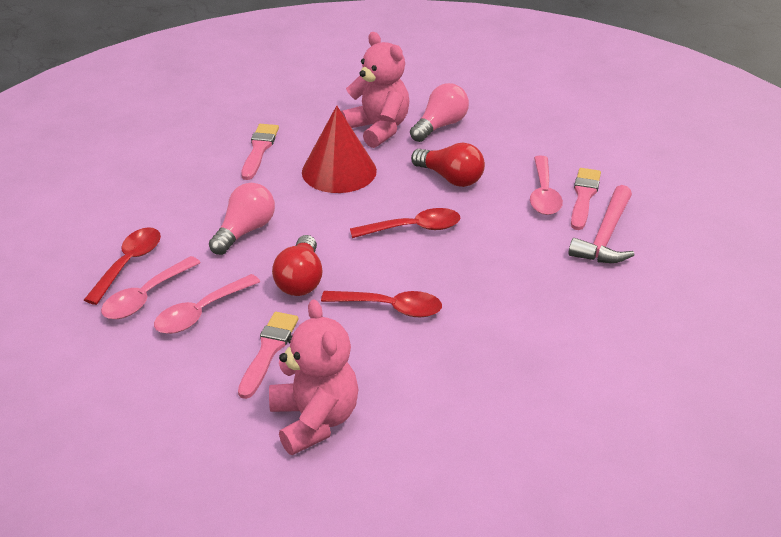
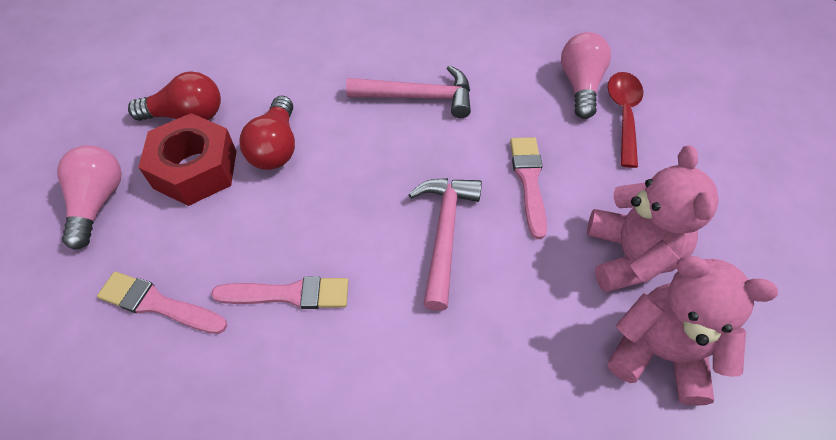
pink hammer: [568,185,634,263] = 1 -> [346,65,471,118] [409,178,482,311] = 2
pink spoon: [101,256,201,319] [154,274,260,334] [530,156,563,215] = 3 -> none = 0
red cone: [302,106,377,193] = 1 -> none = 0
red nut: none = 0 -> [138,113,236,206] = 1
red spoon: [84,227,161,305] [321,291,442,317] [350,208,460,238] = 3 -> [608,72,643,168] = 1

